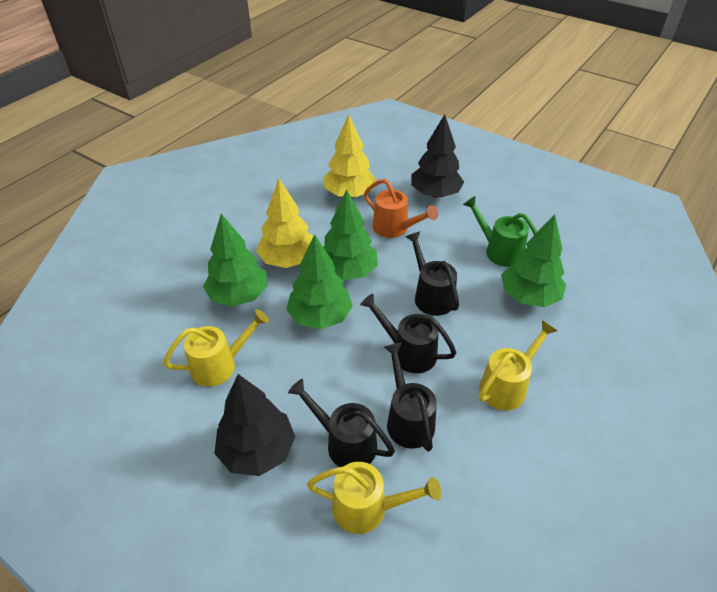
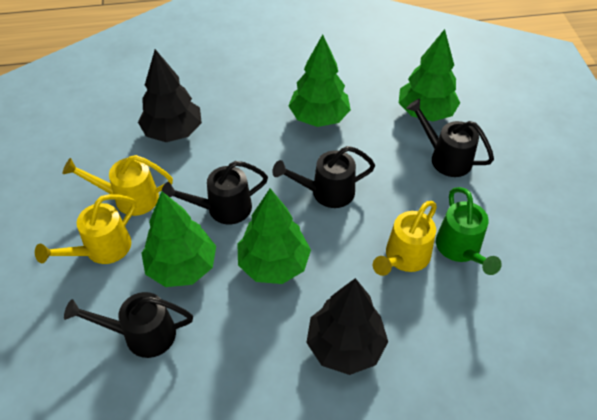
orange watering can: [364,179,438,238] = 1 -> none = 0
yellow tree: [256,178,313,268] [324,114,376,198] = 2 -> none = 0

